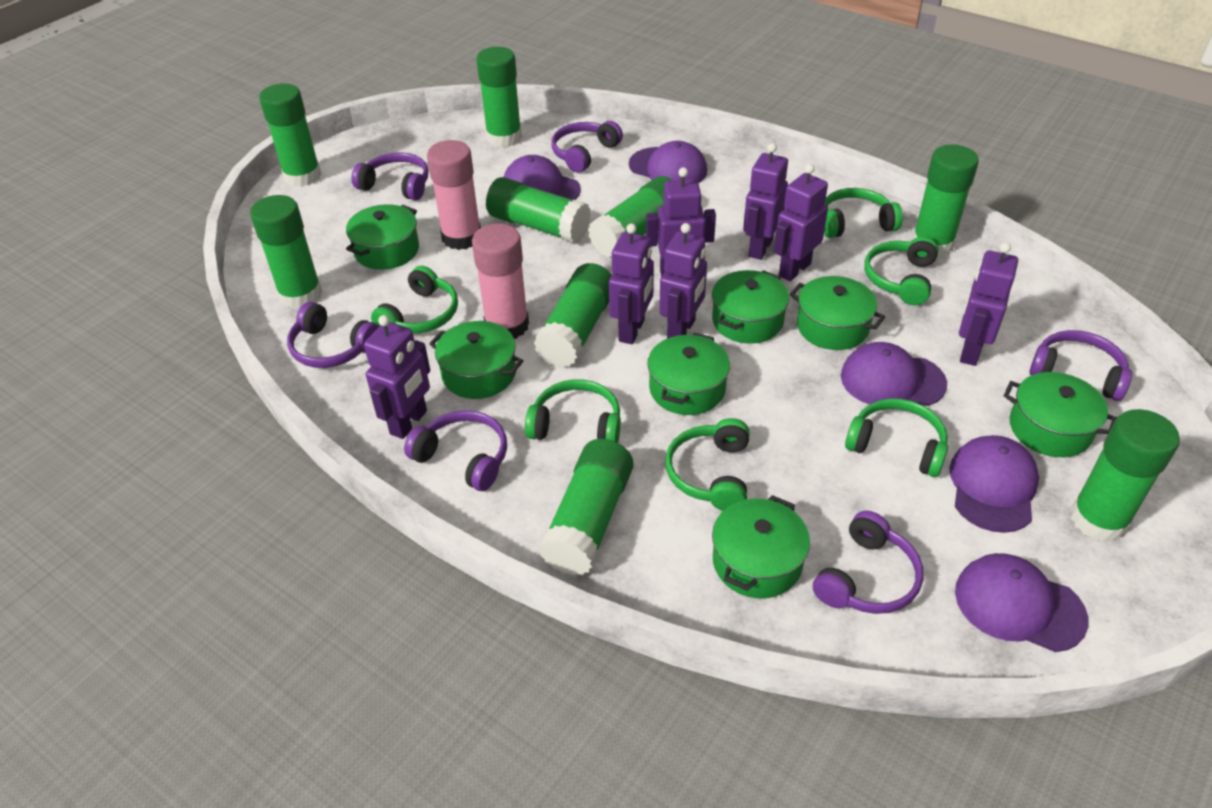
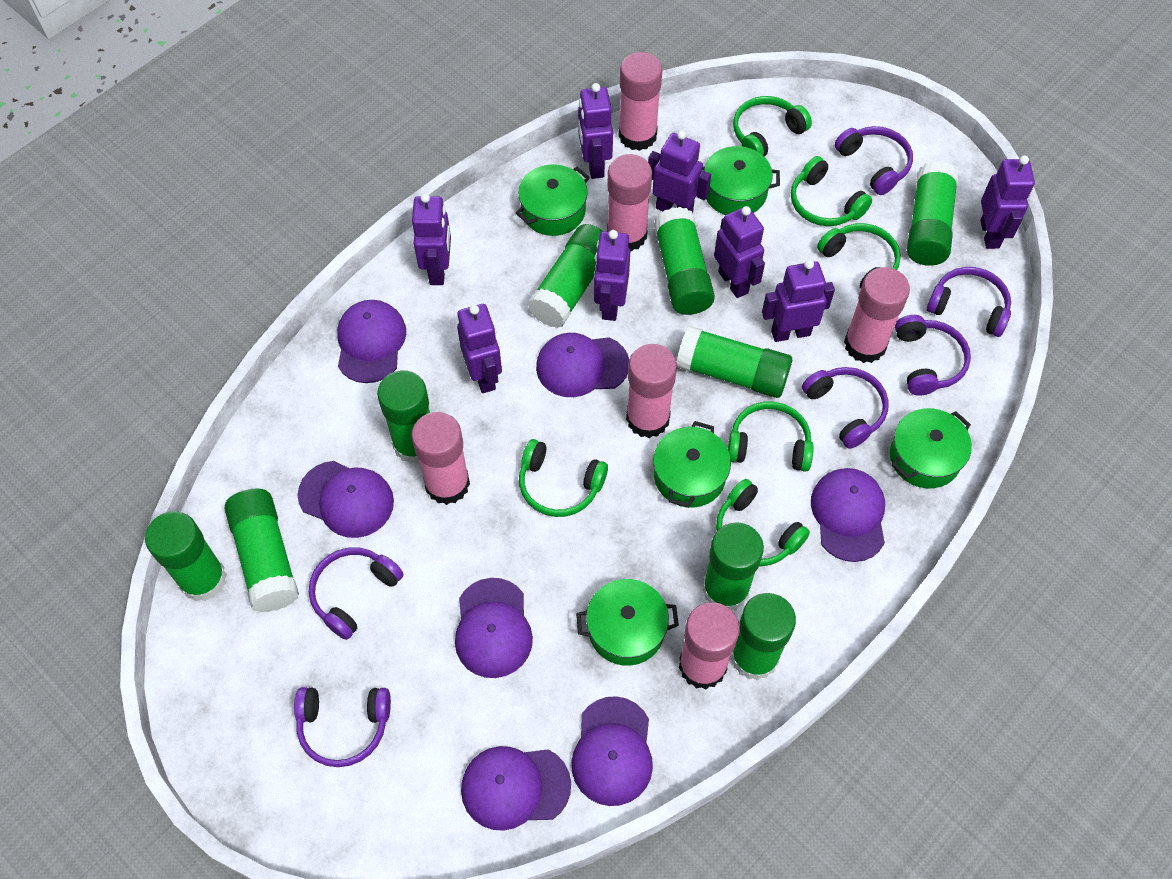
green pot: [346,204,419,270] [429,321,523,399] [647,333,730,415] [712,270,789,344] [712,495,810,598] [790,276,885,350] [1004,372,1117,457] = 7 -> [516,164,590,236] [576,579,679,666] [653,421,731,508] [703,146,780,215] [890,408,972,488] = 5
pink glue stick: [427,140,481,250] [472,223,529,339] = 2 -> [411,412,470,505] [607,154,652,251] [618,52,662,151] [626,344,677,438] [679,602,740,690] [844,267,910,363] = 6
purple cap: [504,155,581,200] [629,141,707,183] [841,342,947,406] [949,435,1039,533] [955,553,1088,652] = 5 -> [298,461,394,538] [337,300,406,383] [455,578,533,678] [461,746,571,831] [536,333,629,397] [571,696,653,806] [811,468,885,562] = 7
purple robot: [364,315,430,439] [609,223,654,344] [646,167,716,277] [659,223,707,339] [743,143,788,260] [774,164,828,281] [959,242,1018,366] = 7 -> [412,193,451,285] [457,304,502,393] [578,83,613,179] [594,230,630,321] [648,130,711,213] [714,206,765,298] [762,260,835,342] [980,155,1035,249] = 8

